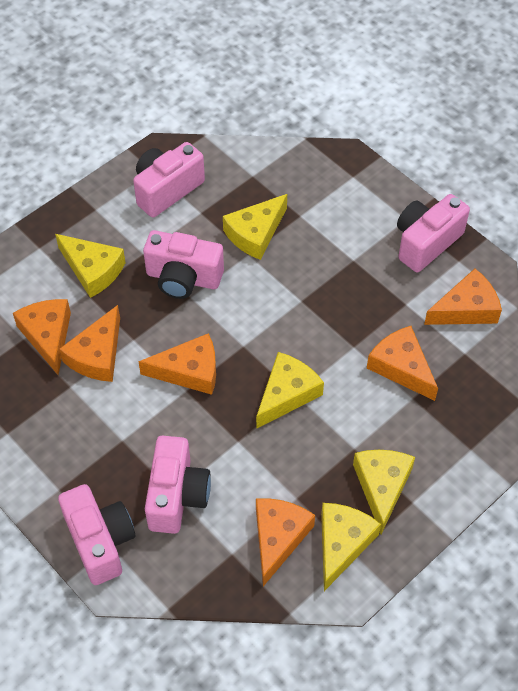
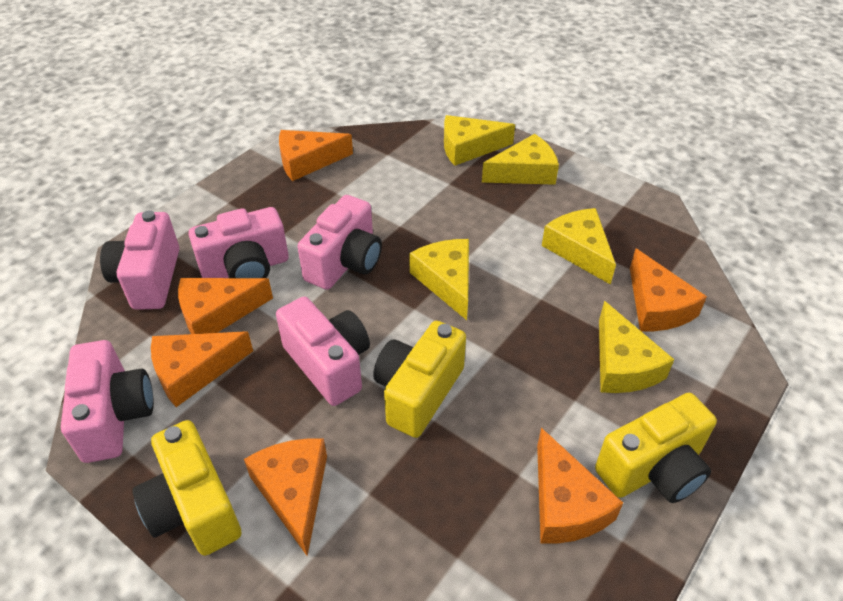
yellow camera: none = 0 -> [132,420,241,556] [373,321,466,438] [595,393,717,503] = 3

